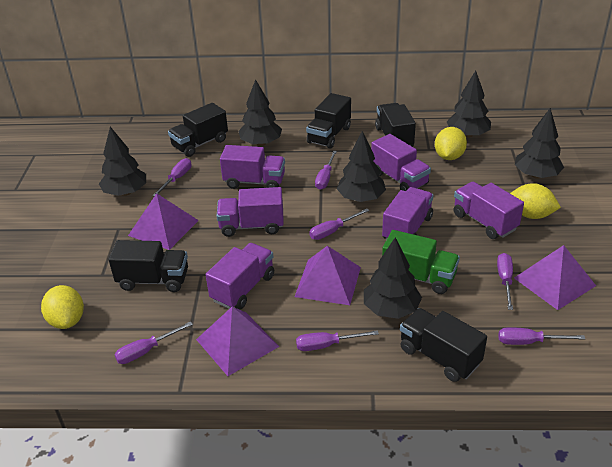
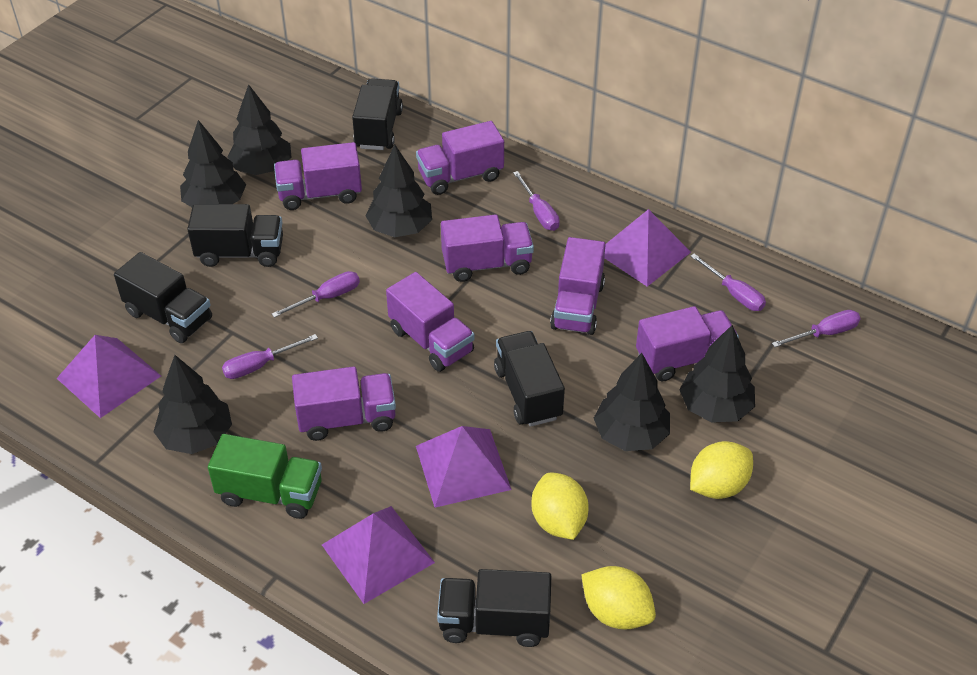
purple screwdriver: [115,321,193,364] [153,158,191,196] [296,330,379,351] [309,209,369,240] [315,151,337,190] [497,253,513,310] [498,327,585,345] = 7 -> [222,334,318,379] [272,271,360,318] [513,171,560,231] [690,254,766,311] [772,310,861,347] = 5
purple truck: [206,243,274,310] [217,187,284,237] [220,145,285,189] [371,134,431,191] [382,187,434,240] [454,182,524,239] = 6 -> [274,142,362,210] [292,366,396,441] [386,272,475,372] [416,121,504,195] [441,214,534,282] [550,237,606,335] [636,306,739,382] = 7

